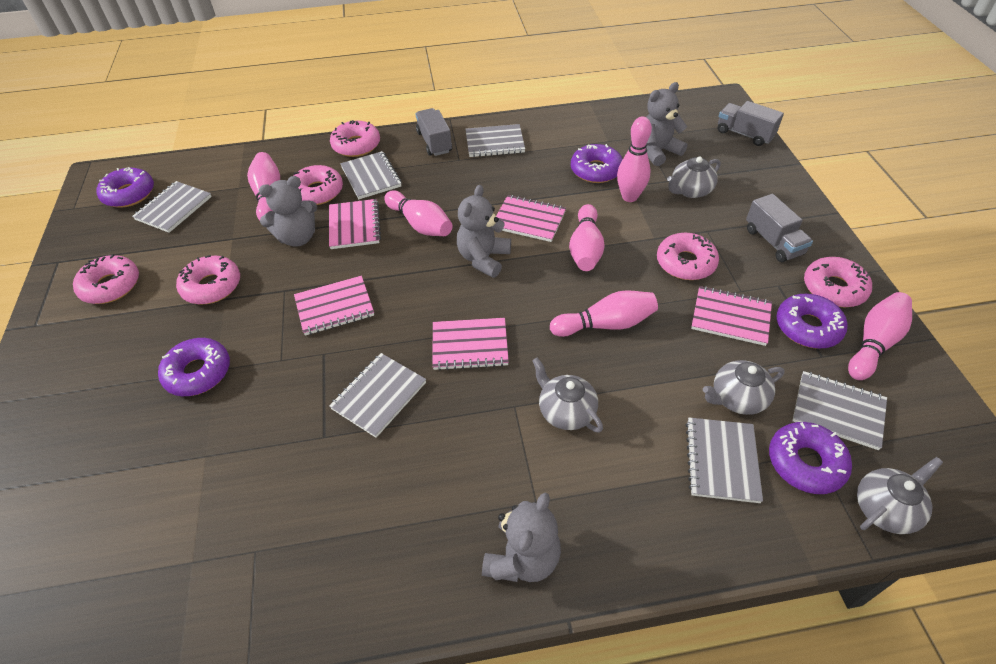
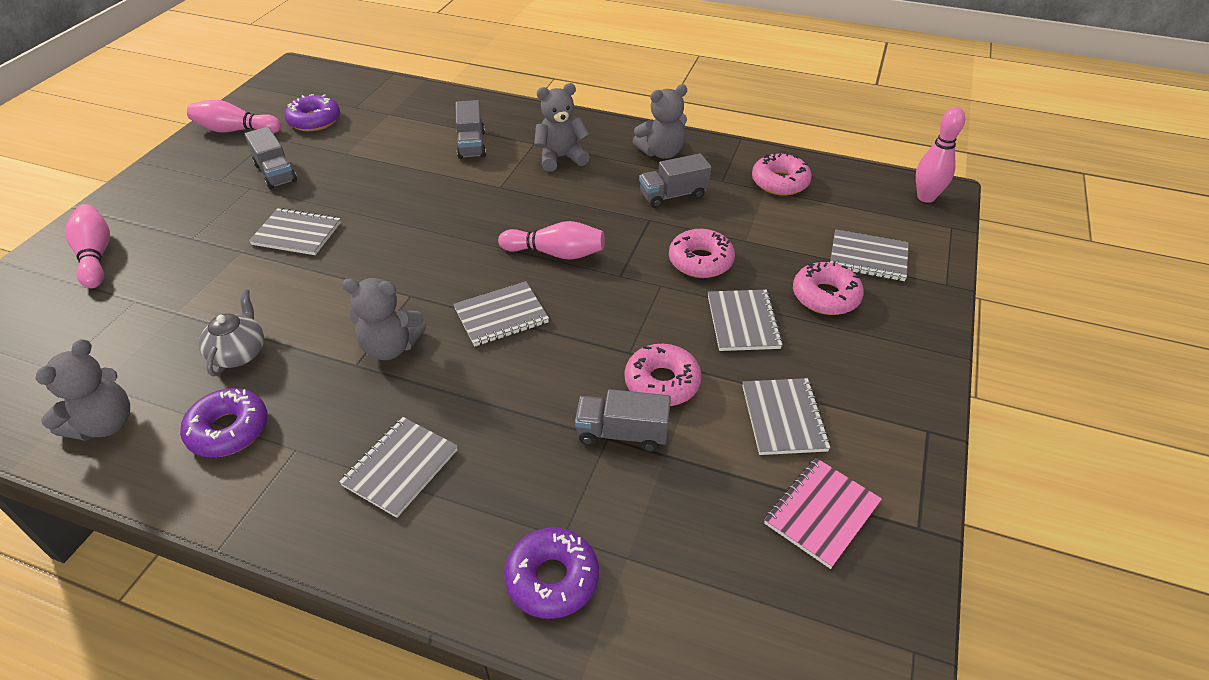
grey teapot: [532,358,603,432] [667,157,721,198] [703,360,785,415] [857,457,943,534] = 4 -> [199,289,264,376] = 1
grey truck: [415,108,452,156] [718,101,784,146] [746,194,813,262] = 3 -> [245,127,297,189] [456,100,486,159] [575,389,671,452] [639,153,711,208] = 4
pink bowling pin: [247,152,280,220] [384,190,452,236] [550,290,658,337] [569,204,605,271] [617,117,652,202] [848,292,912,380] = 6 -> [65,204,110,288] [187,100,281,133] [498,221,605,260] [916,107,965,203] = 4
pink donut: [73,254,139,304] [176,255,240,304] [293,165,343,205] [330,120,380,157] [657,233,719,280] [804,257,872,307] = 6 -> [624,344,702,406] [669,229,735,278] [752,153,812,195] [793,261,864,315] = 4
pink notebook: [294,276,374,336] [329,199,381,249] [432,318,509,371] [496,195,566,242] [691,286,772,346] = 5 -> [764,458,882,569] = 1
purple donut: [96,167,154,208] [158,338,230,396] [571,144,623,183] [769,422,852,494] [776,294,848,349] = 5 -> [180,388,268,457] [285,94,340,131] [504,528,599,619] = 3

